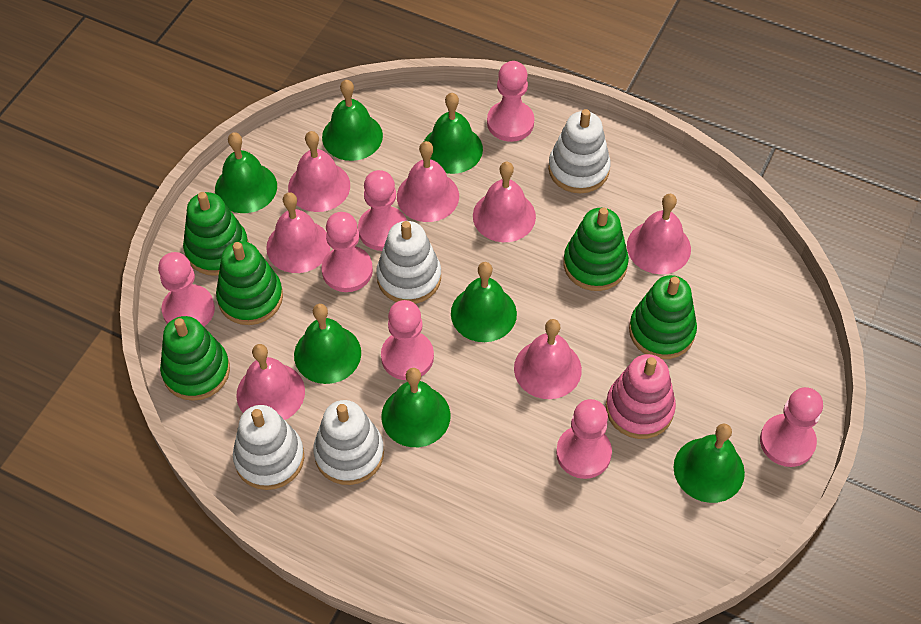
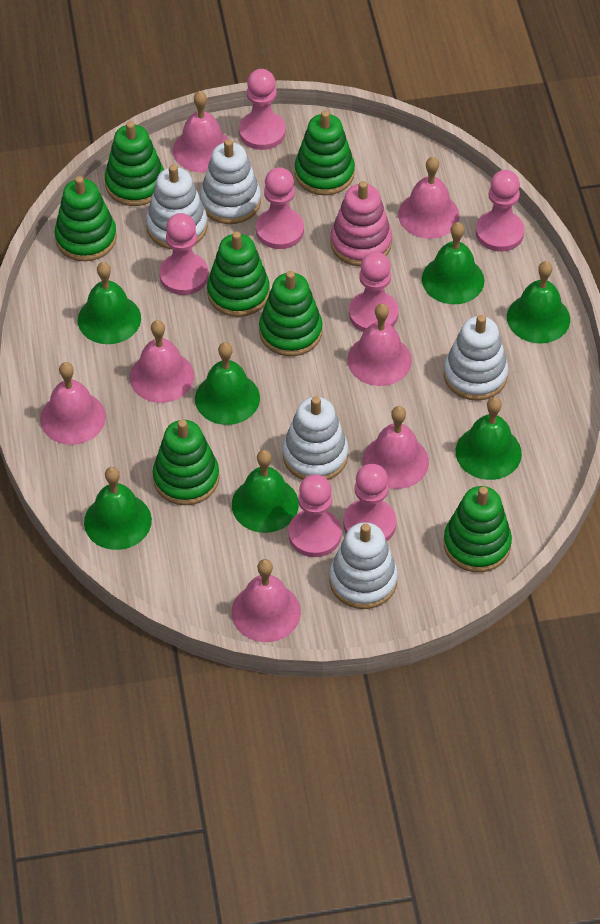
green stacking toy: [160,316,230,401] [183,192,248,276] [216,241,283,325] [563,208,629,291] [629,275,697,359] = 5 -> [54,176,117,261] [105,121,164,206] [153,420,219,505] [207,231,270,317] [259,271,323,356] [295,110,355,195] [444,486,512,572] = 7
white stacking toy: [233,405,304,490] [313,400,384,485] [376,221,441,304] [548,109,611,193] = 4 -> [146,164,208,249] [200,139,261,224] [283,396,348,480] [329,522,398,609] [444,315,508,401] = 5

